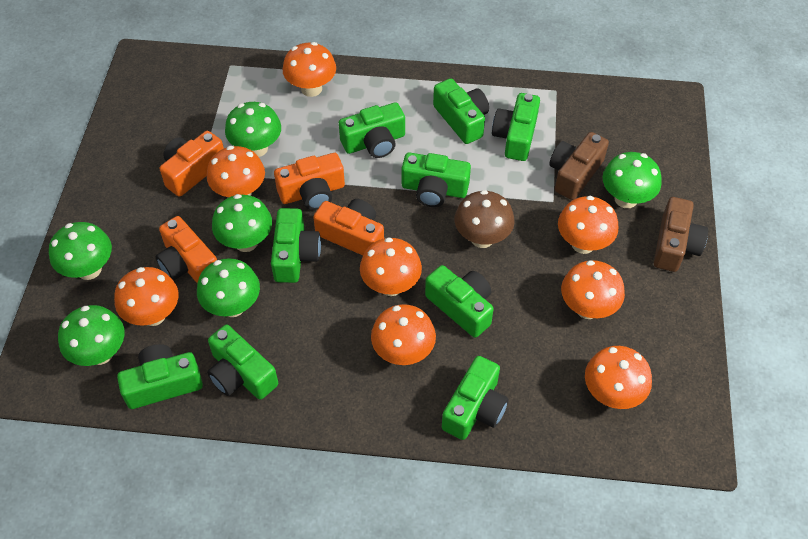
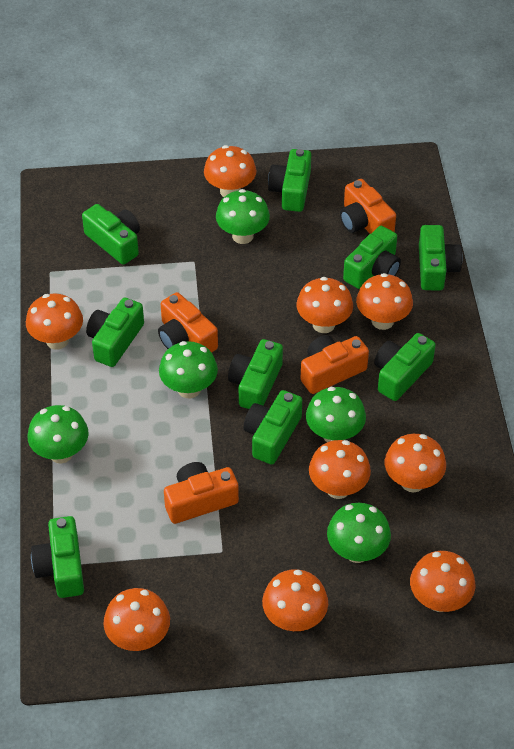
brown camera: [549,132,609,200] [654,197,708,272] = 2 -> none = 0
brown mushroom: [454,190,515,248] = 1 -> none = 0
green mushroom: [49,222,112,280] [58,305,125,366] [197,258,260,317] [212,194,272,252] [225,102,281,157] [602,152,661,208] = 6 -> [28,405,89,463] [159,341,218,399] [216,189,270,244] [306,387,366,442] [327,503,391,563] = 5
orange mushroom: [114,267,178,326] [207,146,265,197] [283,42,336,97] [360,237,422,296] [371,304,436,365] [558,196,618,254] [561,260,625,319] [585,346,652,409] = 8 -> [26,294,83,349] [104,588,170,651] [204,145,256,197] [262,569,328,631] [297,277,353,333] [309,440,371,499] [356,273,413,330] [385,434,446,493] [410,551,476,612] = 9

